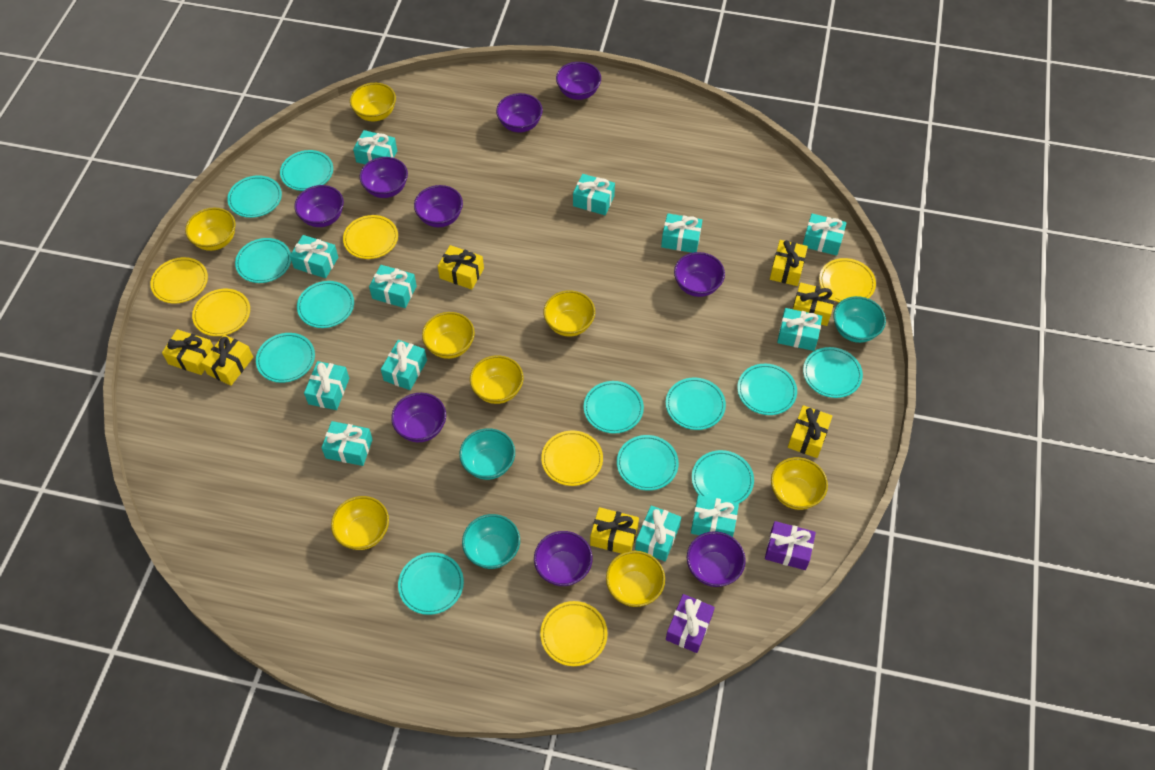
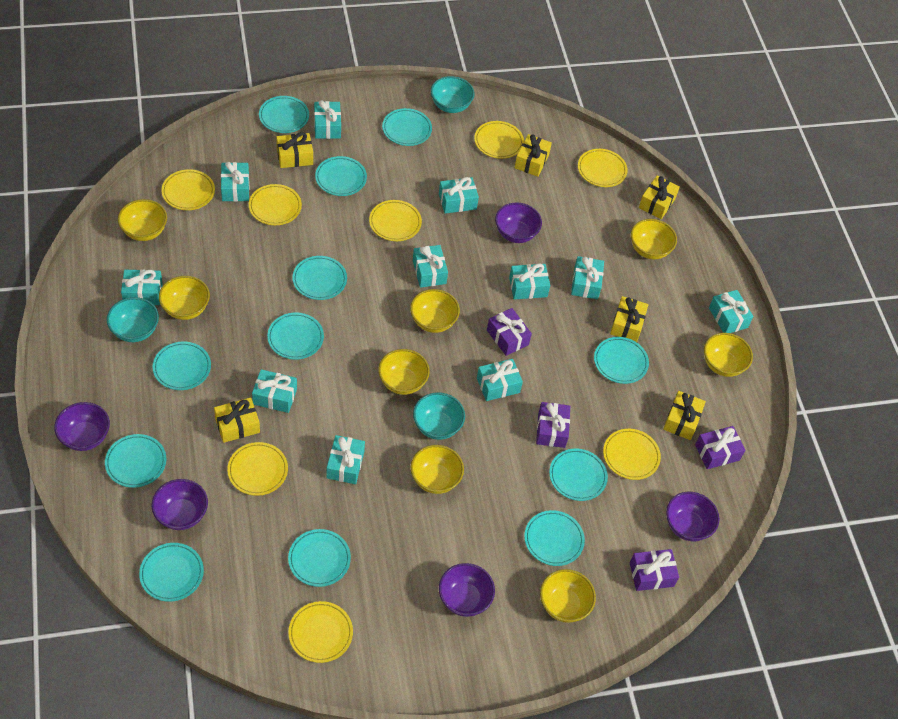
purple bowl: [294,185,344,227] [360,157,408,198] [391,393,446,442] [414,185,463,227] [496,93,543,133] [534,531,592,586] [556,62,601,100] [674,252,725,297] [687,531,746,587] = 9 -> [54,402,110,451] [152,479,208,530] [439,563,495,617] [495,202,542,243] [666,492,719,541] = 5
purple gift: [666,594,715,653] [765,521,816,570] = 2 -> [487,308,532,356] [536,402,570,448] [629,549,679,591] [695,426,745,469] = 4
turquoise gift: [290,235,338,278] [304,361,349,410] [321,421,373,466] [353,130,397,164] [369,265,417,308] [381,340,427,390] [573,174,615,215] [635,505,681,561] [661,213,702,253] [691,495,739,537] [777,308,822,351] [803,214,847,256] = 12 -> [121,269,163,305] [221,162,249,202] [252,369,297,413] [314,100,341,139] [326,435,365,484] [413,245,448,288] [439,177,479,214] [477,359,523,401] [509,263,550,299] [571,256,604,299] [709,290,753,333] = 11
yellow gift: [162,329,213,375] [201,334,253,386] [438,245,484,290] [590,507,639,554] [770,240,808,286] [788,405,833,458] [793,282,836,326] = 7 -> [214,398,260,443] [276,132,313,168] [515,134,552,177] [610,296,648,342] [639,175,680,219] [663,391,706,440] = 6
yellow plate: [150,257,208,304] [192,289,250,336] [343,215,398,259] [540,601,608,666] [541,431,603,486] [819,258,876,302] = 6 -> [162,169,215,210] [227,442,288,496] [249,184,302,225] [288,601,353,663] [369,200,422,241] [474,121,524,159] [578,149,628,187] [603,429,661,480] = 8

